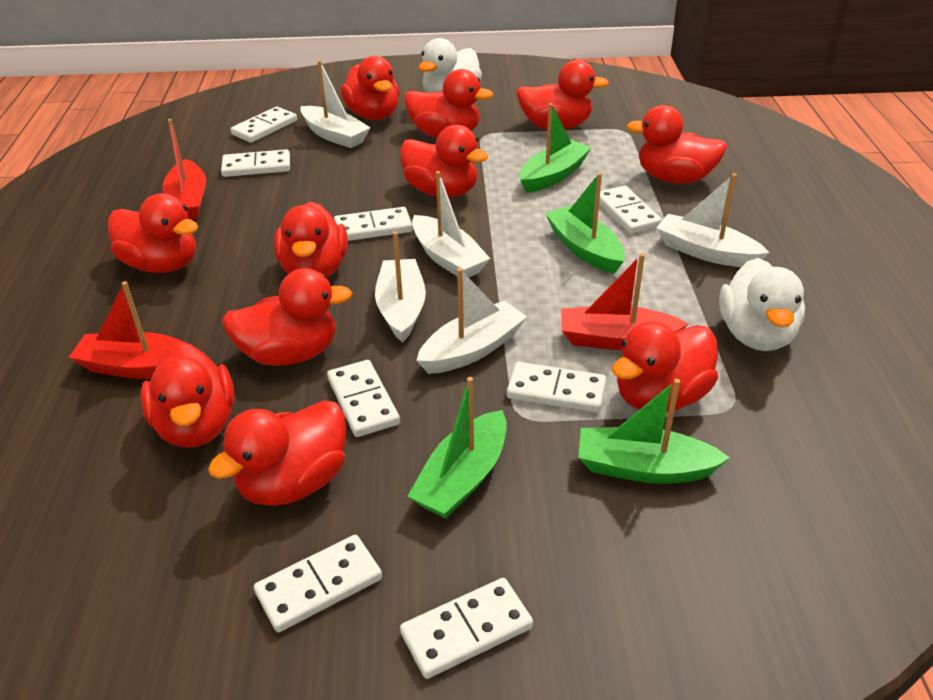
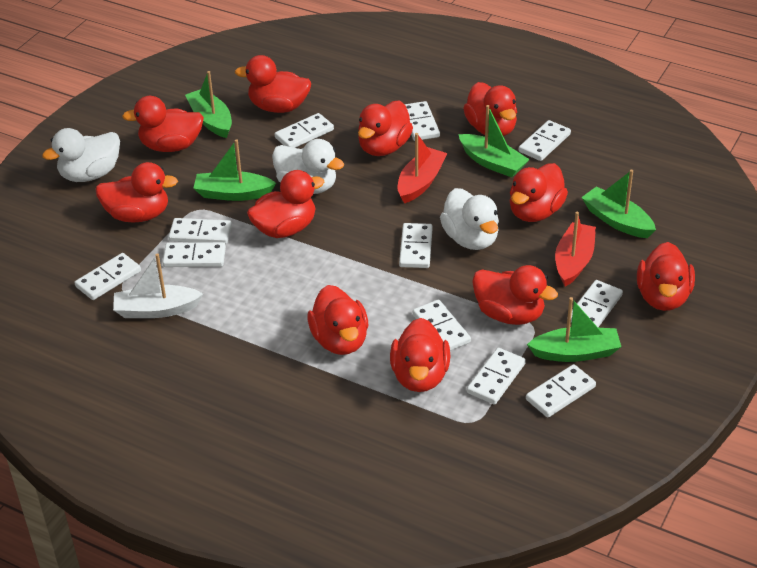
green boat: [408,377,507,518] [520,103,592,193] [545,173,625,274] [578,379,730,484] = 4 -> [185,71,232,138] [193,139,276,201] [458,105,530,177] [527,297,621,362] [581,170,656,238] = 5
red boat: [69,281,189,379] [163,119,206,220] [561,253,688,350] = 3 -> [398,133,447,204] [555,212,596,287] = 2
white boat: [300,60,371,148] [375,231,426,342] [412,171,490,277] [416,268,527,374] [656,173,769,267] = 5 -> [113,253,203,318] = 1
white domino: [221,149,290,177] [230,107,297,143] [254,535,382,632] [327,360,400,437] [334,207,412,241] [400,578,533,679] [507,362,606,413] [599,186,662,234] = 8 -> [75,253,141,300] [162,242,226,267] [168,218,232,244] [275,113,334,148] [399,223,433,268] [405,101,440,141] [413,300,471,351] [467,348,526,404] [519,120,571,161] [526,364,596,417] [567,280,623,327] = 11
white duck: [419,38,482,93] [719,258,805,351] = 2 -> [42,128,120,182] [272,139,344,194] [440,188,499,250] = 3

